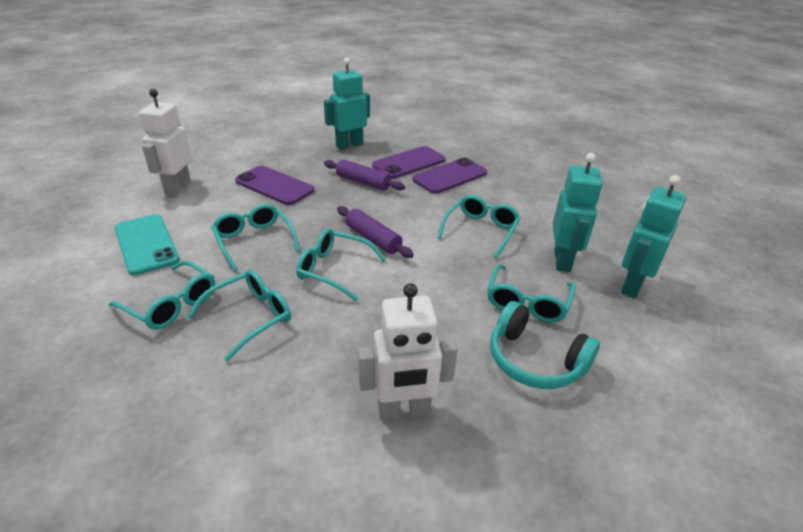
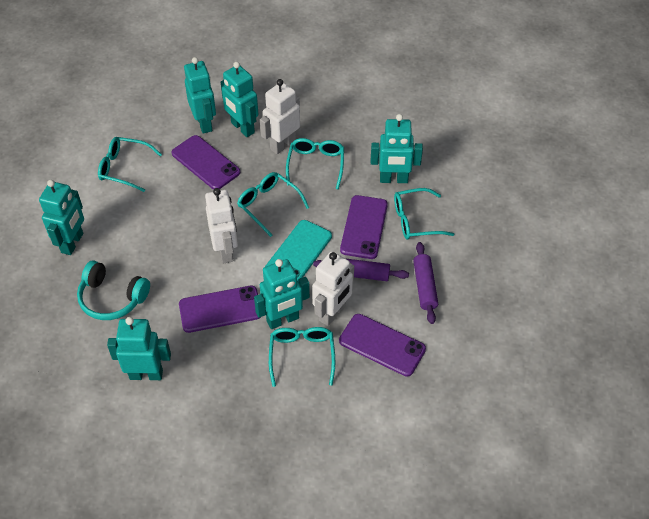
purple phone: [235,166,315,205] [372,146,446,179] [412,158,487,194] = 3 -> [172,135,240,190] [179,286,261,333] [339,314,426,377] [340,195,388,259] = 4
turquoise glasses: [109,261,215,330] [187,270,291,361] [211,204,300,271] [296,229,387,301] [437,195,521,258] [487,264,576,323] = 6 -> [98,137,162,192] [237,172,309,237] [269,327,335,387] [286,138,344,190] [394,188,454,240] = 5
turquoise robot: [324,58,370,150] [553,153,603,272] [621,175,687,298] = 3 -> [39,180,84,255] [107,317,171,380] [184,57,216,134] [221,62,258,137] [254,259,310,329] [371,114,423,183] = 6
white robot: [139,89,192,196] [358,283,458,420] = 2 -> [205,188,238,263] [260,79,300,154] [312,251,354,326] = 3

